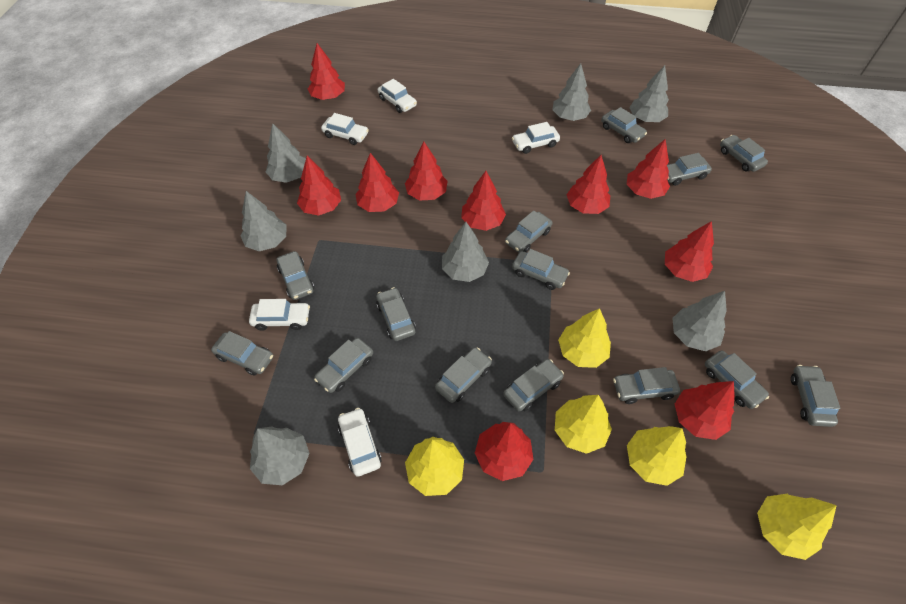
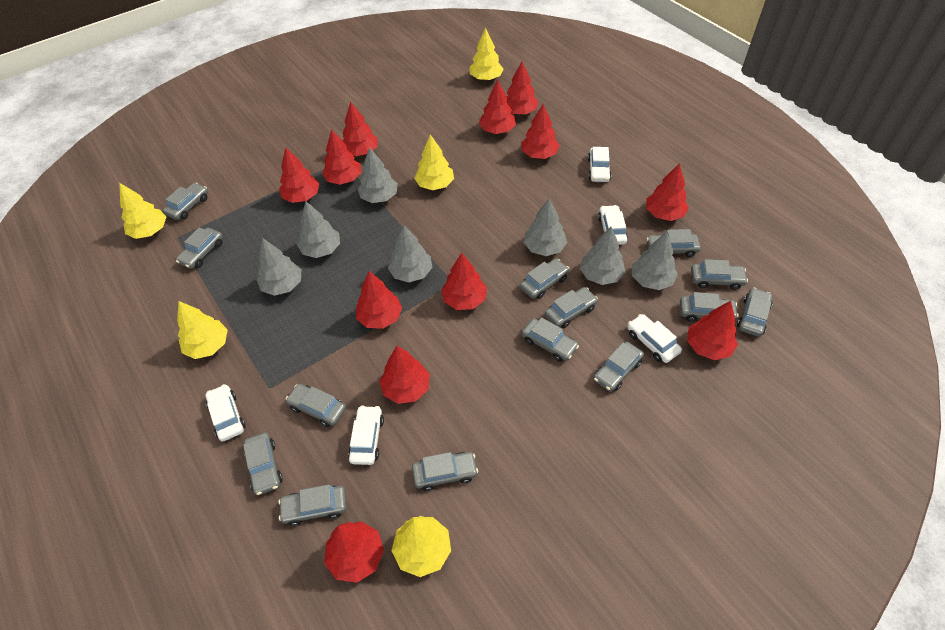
red tree: [297,156,341,216] [308,43,345,100] [355,153,399,212] [405,142,448,200] [461,171,506,231] [475,422,534,481] [566,155,610,214] [627,139,670,199] [665,221,714,282] [675,381,735,440] = 10 -> [279,147,319,203] [322,129,361,185] [324,521,384,583] [343,101,378,156] [356,271,402,329] [379,346,430,404] [441,252,487,310] [479,80,516,134] [506,62,539,115] [521,104,560,159] [646,163,689,221] [687,301,738,360] = 12

